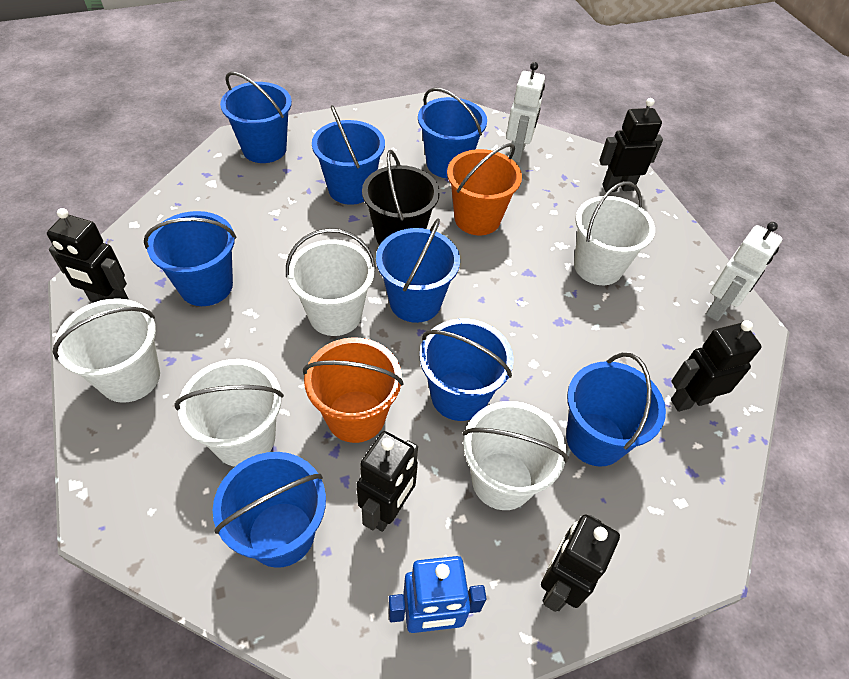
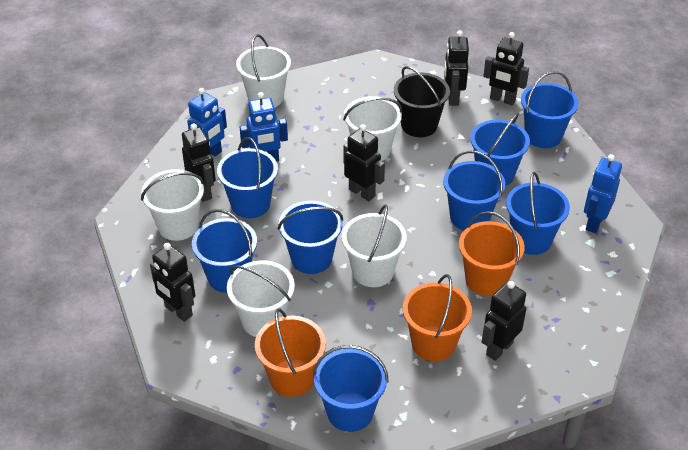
black robot: [47,208,129,302] [356,431,418,532] [541,514,620,612] [599,98,663,192] [671,320,762,412] = 5 -> [150,243,195,322] [182,123,216,202] [343,124,385,201] [444,30,469,106] [482,281,526,361] [483,32,529,105] = 6
blue robot: [389,556,487,633] = 1 -> [187,88,227,156] [240,92,288,162] [584,154,622,233] = 3
orange bucket: [303,337,404,443] [447,143,522,235] = 2 -> [255,308,326,397] [403,274,472,361] [459,211,525,296] = 3
white robot: [506,62,545,163] [706,222,782,321] = 2 -> none = 0

